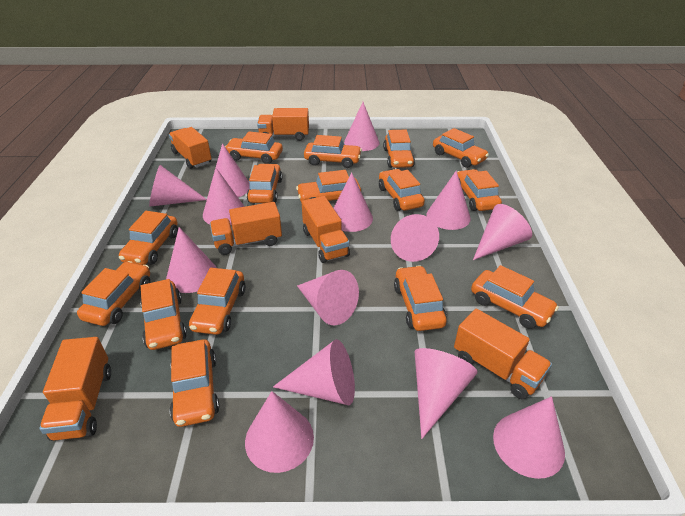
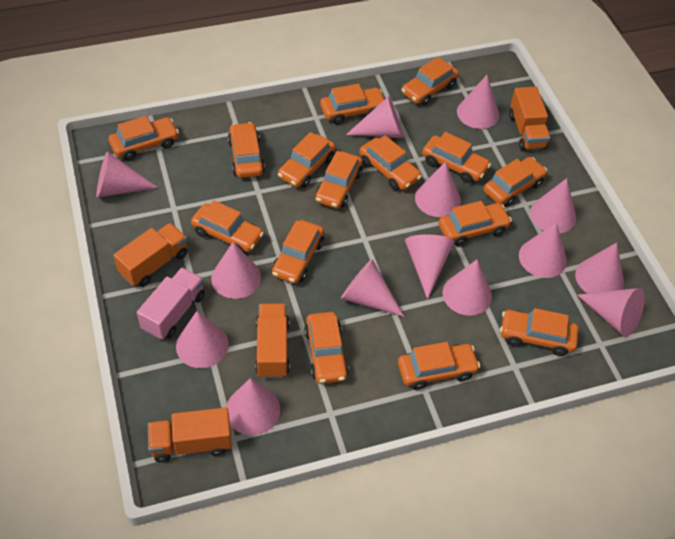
orange truck: [39,337,111,441] [169,127,212,169] [210,202,282,255] [257,108,309,141] [302,196,350,263] [454,309,552,399] = 6 -> [113,223,188,287] [148,407,232,463] [255,303,290,378] [509,87,550,151] = 4
pink truck: none = 0 -> [137,268,205,340] = 1

